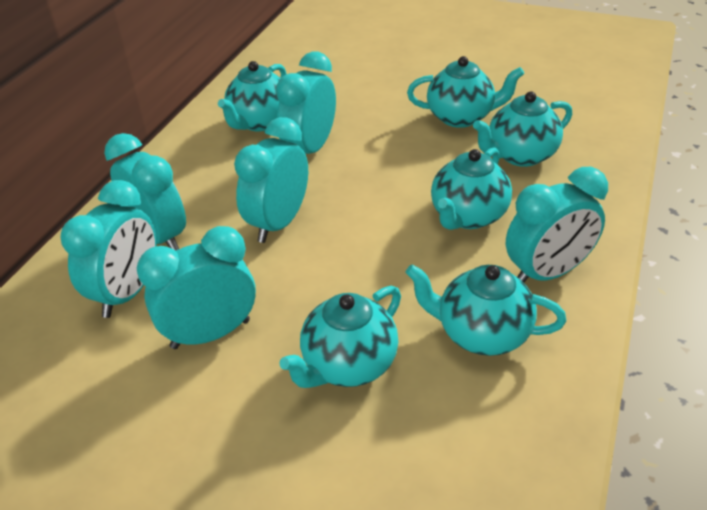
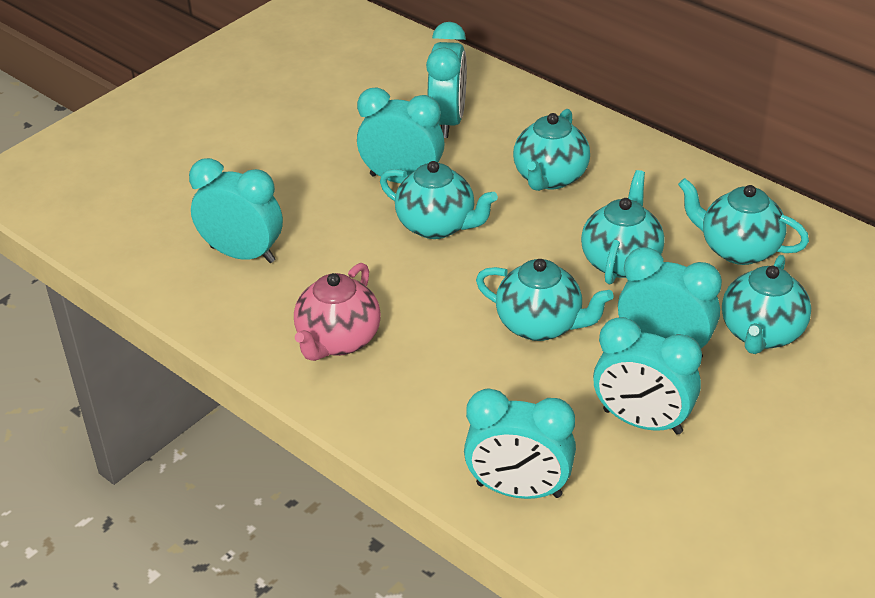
pink teapot: none = 0 -> [294,263,381,361] = 1

